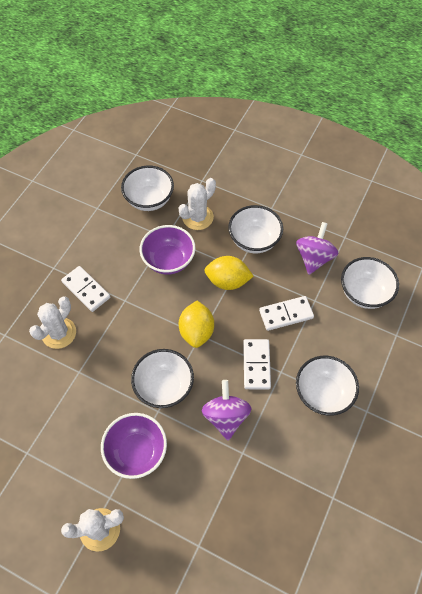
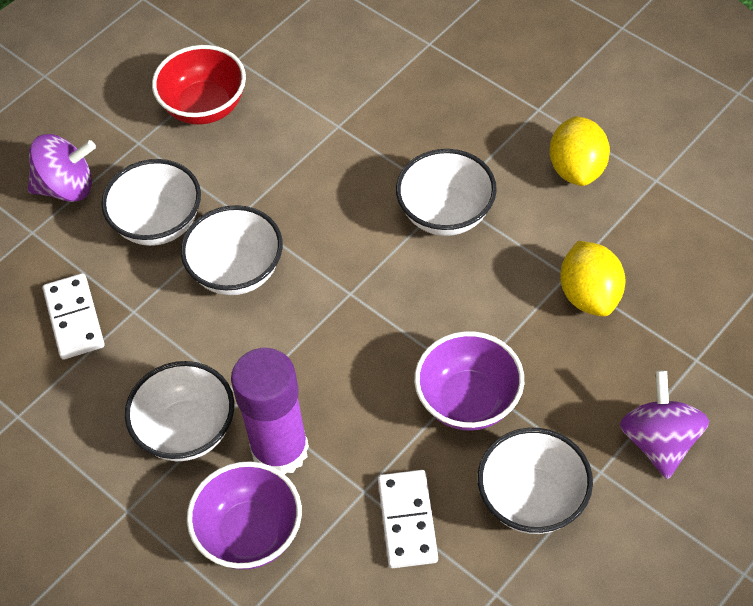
purple glue stick: none = 0 -> [231,348,309,475] = 1
red bowl: none = 0 -> [152,45,246,125] = 1
white cactus: [29,296,76,349] [61,508,124,552] [179,178,216,230] = 3 -> none = 0
white domino: [61,266,110,312] [243,339,271,390] [259,296,314,331] = 3 -> [43,273,105,360] [378,470,438,568] = 2

